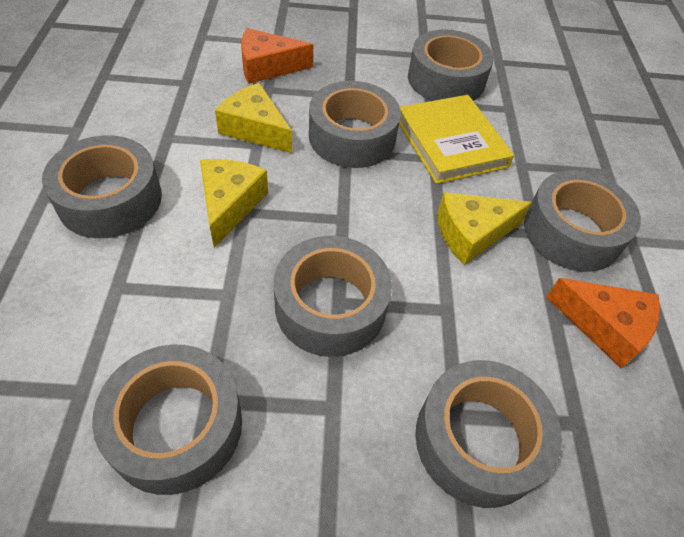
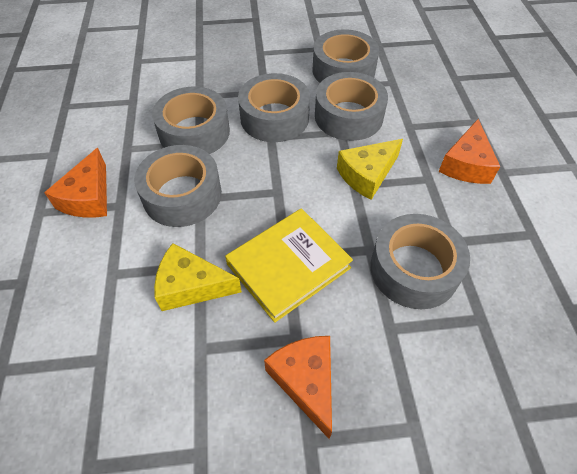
grey tape: [42,135,162,238] [92,345,242,495] [274,236,392,357] [309,81,401,168] [408,29,494,101] [415,360,562,508] [524,170,641,272] = 7 -> [134,145,222,227] [152,87,230,154] [238,73,310,142] [313,29,379,83] [315,72,388,141] [371,214,470,309] = 6
orange cheese: [241,28,313,84] [546,278,660,369] = 2 -> [44,148,107,218] [264,336,332,439] [438,119,500,184] = 3
yellow cheese: [200,159,268,248] [215,83,292,153] [437,192,532,265] = 3 -> [154,243,242,311] [337,139,403,200] = 2

